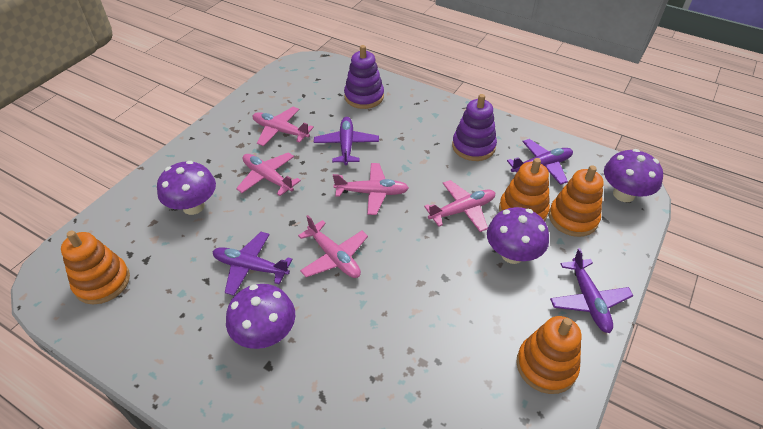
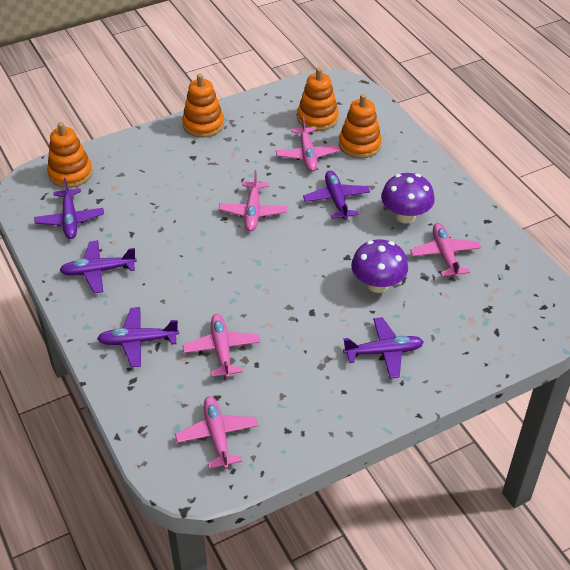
purple mushroom: [157,161,216,215] [226,284,295,349] [487,207,549,264] [604,149,663,202] = 4 -> [351,239,408,293] [381,173,435,224] = 2
purple plane: [213,232,293,296] [314,117,379,165] [507,139,573,185] [550,248,633,333] = 4 -> [34,178,104,239] [60,240,137,293] [97,307,179,367] [303,171,370,220] [343,317,424,379] = 5
purple stacking toy: [344,45,384,109] [452,94,497,161] = 2 -> none = 0

